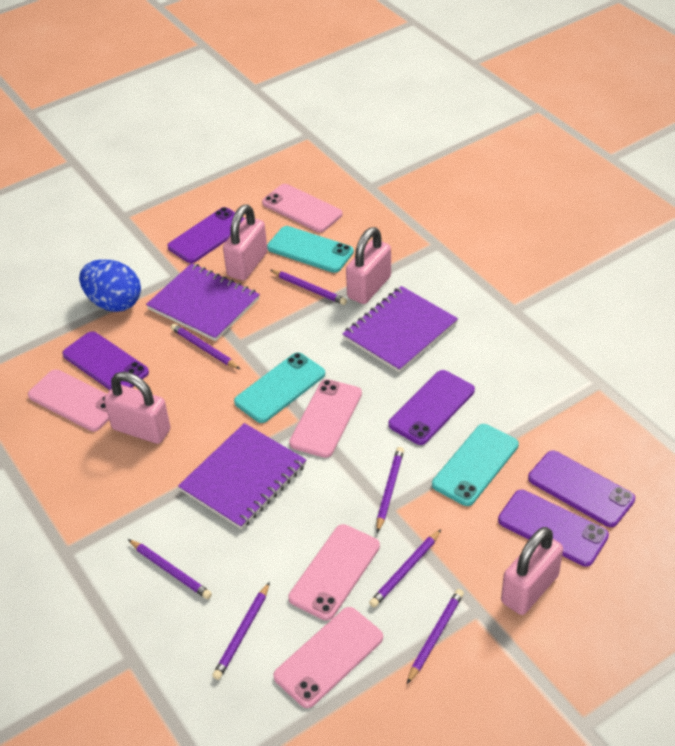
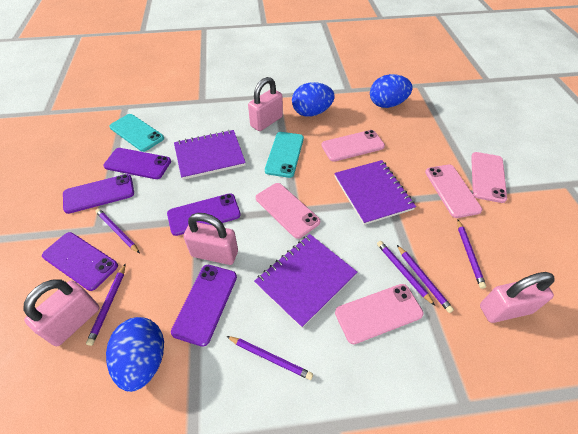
blue egg: [79,259,141,312] = 1 -> [106,317,164,392] [292,82,335,117] [370,74,413,108] = 3
purple pencil: [128,539,212,599] [171,323,240,369] [212,582,270,680] [270,270,347,305] [369,530,441,608] [376,447,404,533] [407,589,464,684] = 7 -> [86,263,126,346] [95,209,140,253] [226,336,313,380] [377,241,435,306] [397,245,454,313] [457,220,486,289] = 6
turquoise phone: [234,352,325,423] [267,226,354,273] [432,424,519,506] = 3 -> [109,114,164,152] [265,132,304,178] = 2

